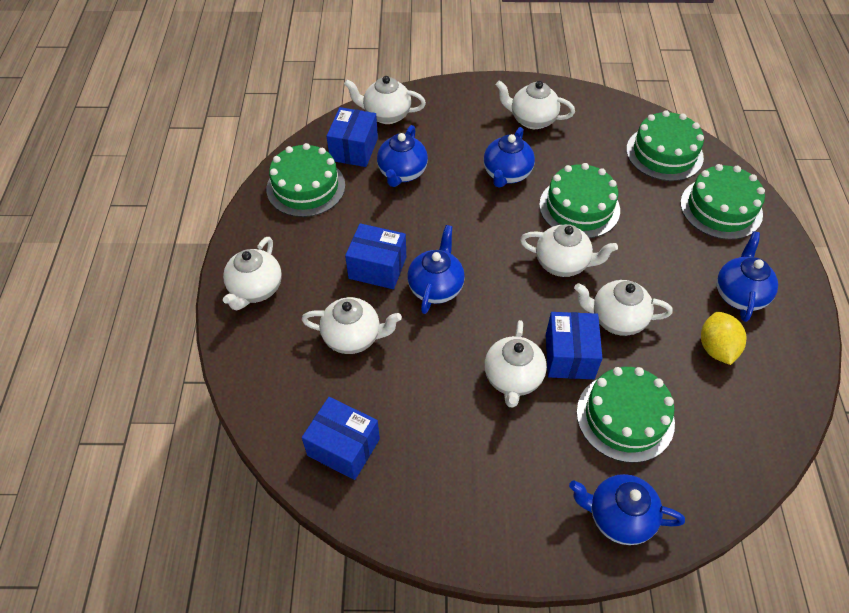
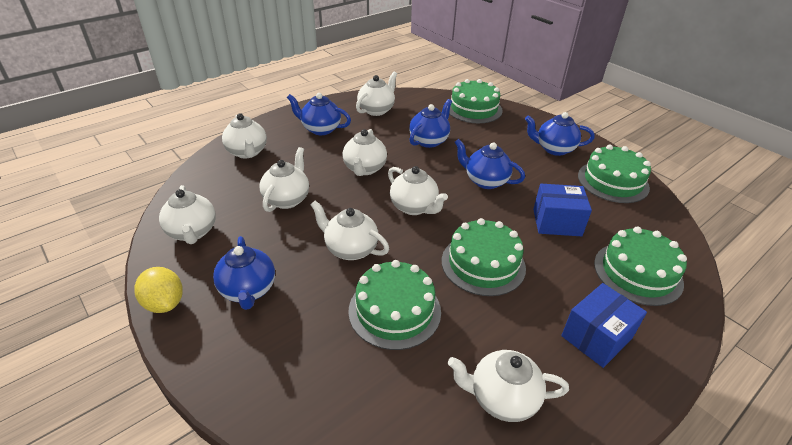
blue box: [302,397,380,480] [327,107,378,167] [345,223,406,289] [546,312,603,379] = 4 -> [533,184,592,236] [561,283,647,368] = 2
white teapot: [223,237,282,311] [301,297,402,354] [344,76,426,124] [484,320,547,408] [496,80,575,129] [520,224,618,277] [574,280,673,336] = 7 -> [159,185,216,244] [222,113,267,159] [259,147,309,212] [310,201,389,260] [342,129,387,176] [356,72,397,116] [388,166,448,215] [448,350,569,422] = 8

